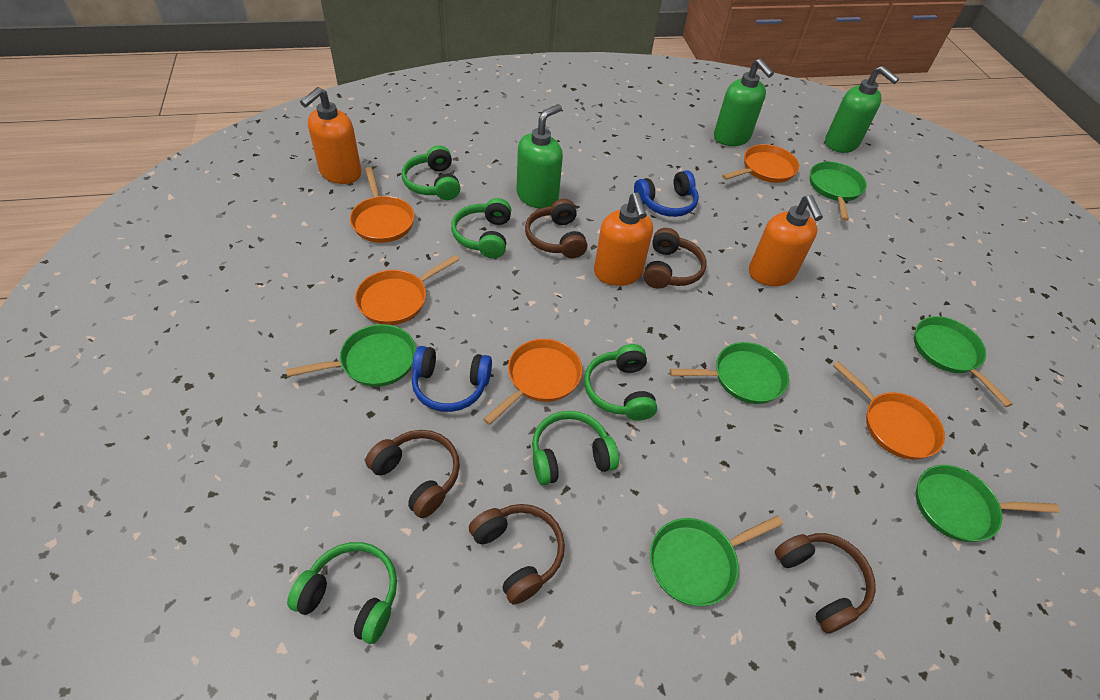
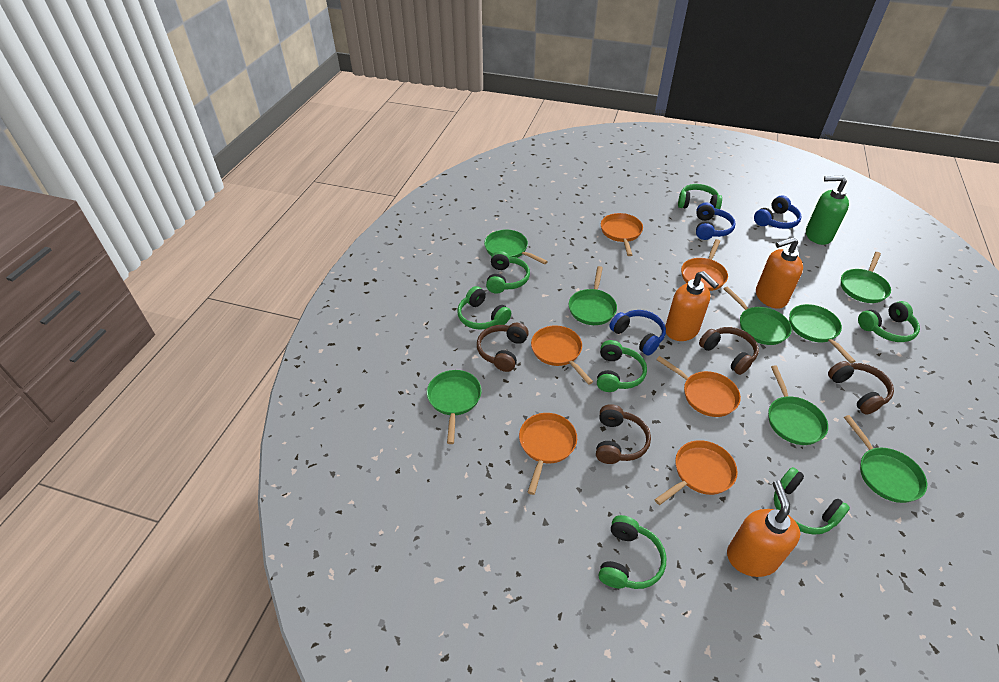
blue headphones: [412,346,492,412] [634,170,699,217] = 2 -> [609,310,666,356] [696,202,736,240] [754,195,802,229] = 3
brown headphones: [365,430,460,518] [469,504,565,605] [525,199,587,258] [643,228,707,289] [775,533,876,634] = 5 -> [477,323,529,372] [596,404,651,464] [699,327,759,375] [828,361,894,415] = 4
green headphones: [287,542,397,644] [402,145,460,200] [451,198,511,258] [532,411,619,485] [584,344,657,421] = 5 -> [457,286,511,330] [486,251,530,294] [597,340,647,392] [599,515,667,589] [678,184,722,209] [774,467,850,535] [858,301,920,342] = 7
green pan: [286,324,416,387] [650,516,783,606] [670,342,789,404] [810,161,867,221] [914,316,1013,407] [916,465,1060,542] = 6 -> [427,370,482,444] [484,229,548,264] [569,266,617,325] [724,286,792,345] [768,365,828,445] [789,304,855,363] [841,252,891,303] [844,415,927,503] = 8
green soap dispenser: [516,104,563,209] [714,58,774,146] [825,66,899,153] = 3 -> [806,176,849,245] = 1
orange pan: [350,167,415,243] [355,255,460,325] [483,339,582,425] [722,144,799,183] [833,361,945,460] = 5 -> [519,413,577,495] [531,325,593,385] [601,213,643,256] [654,440,738,505] [656,356,741,417] [681,239,728,291] = 6

